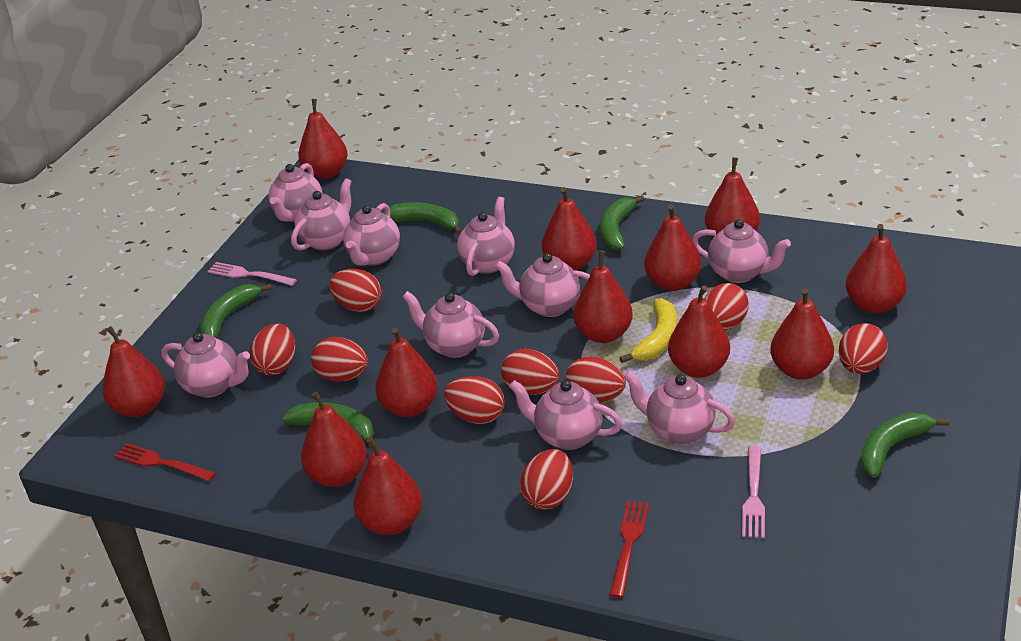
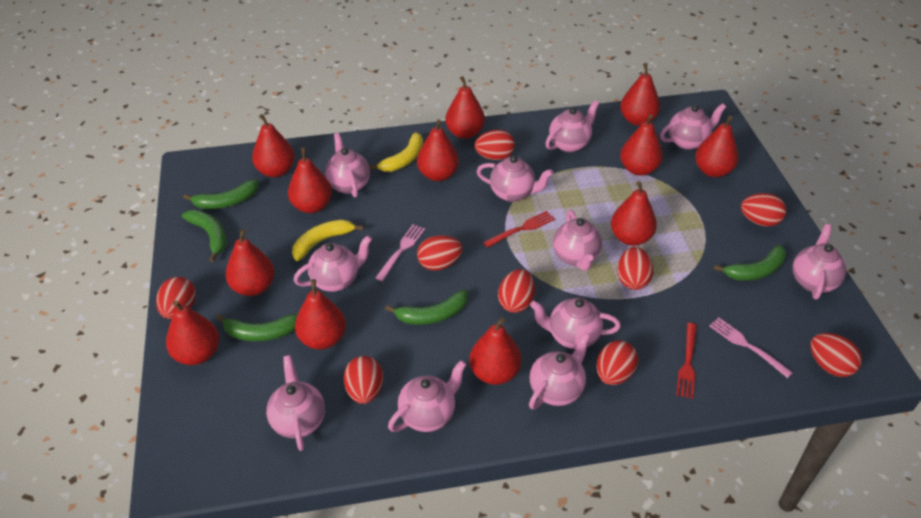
pink teapot: [161,332,250,397] [268,163,323,222] [291,178,352,251] [343,203,400,266] [402,291,499,358] [457,197,515,276] [495,253,590,317] [509,380,622,450] [623,371,735,444] [692,219,791,283] = 10 -> [266,355,325,451] [294,235,372,292] [325,133,370,197] [388,360,467,432] [476,155,554,202] [529,332,590,409] [530,298,621,349] [545,100,599,152] [553,210,602,271] [660,103,726,150] [792,224,847,299] = 11
yellow banana: [620,298,677,363] = 1 -> [292,219,364,261] [369,132,423,172] = 2

